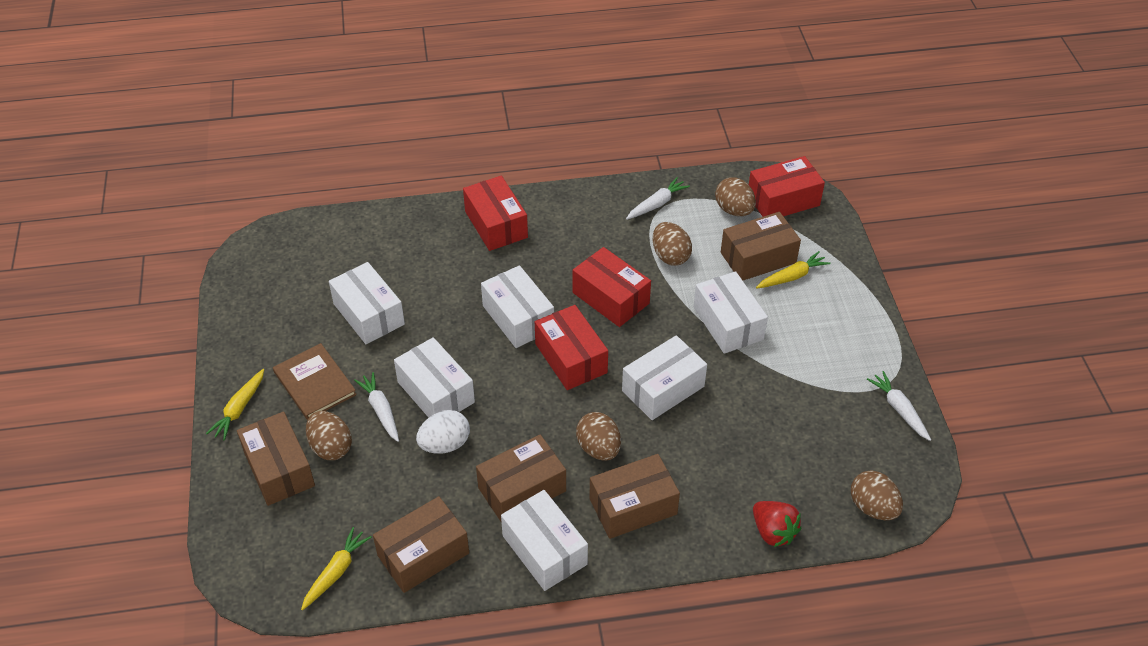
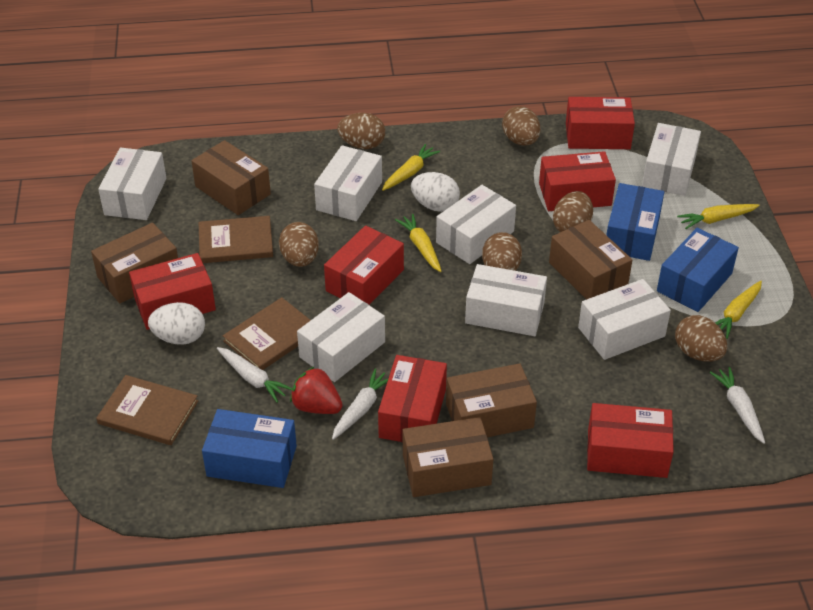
blue box: none = 0 -> [202,409,297,488] [607,183,664,261] [657,228,739,312] = 3
brown book: [273,343,357,420] = 1 -> [96,375,198,445] [199,216,273,263] [223,297,311,370] = 3
brown egg: [306,411,352,460] [576,412,621,461] [652,222,692,266] [715,177,756,216] [851,471,903,520] = 5 -> [279,222,319,267] [337,113,385,149] [482,232,522,271] [502,106,540,146] [553,191,593,232] [675,315,727,362] = 6
red box: [463,176,528,251] [535,305,608,390] [573,247,651,327] [749,156,825,217] = 4 -> [129,253,216,330] [324,225,404,305] [378,355,447,442] [539,151,616,211] [566,97,635,149] [587,403,674,478] = 6
white box: [329,262,405,344] [394,337,475,418] [481,265,554,348] [501,490,588,591] [622,335,707,420] [694,271,768,354] = 6 -> [98,148,167,220] [297,292,385,382] [314,145,382,221] [436,185,516,264] [465,264,547,336] [578,279,671,360] [642,123,701,196] = 7
white egg: [416,410,470,454] = 1 -> [148,302,205,345] [411,172,460,212] = 2
yellow carrot: [206,369,264,440] [301,527,371,610] [756,251,830,288] = 3 -> [382,144,440,191] [395,214,442,272] [677,204,759,229] [716,281,762,339] = 4

